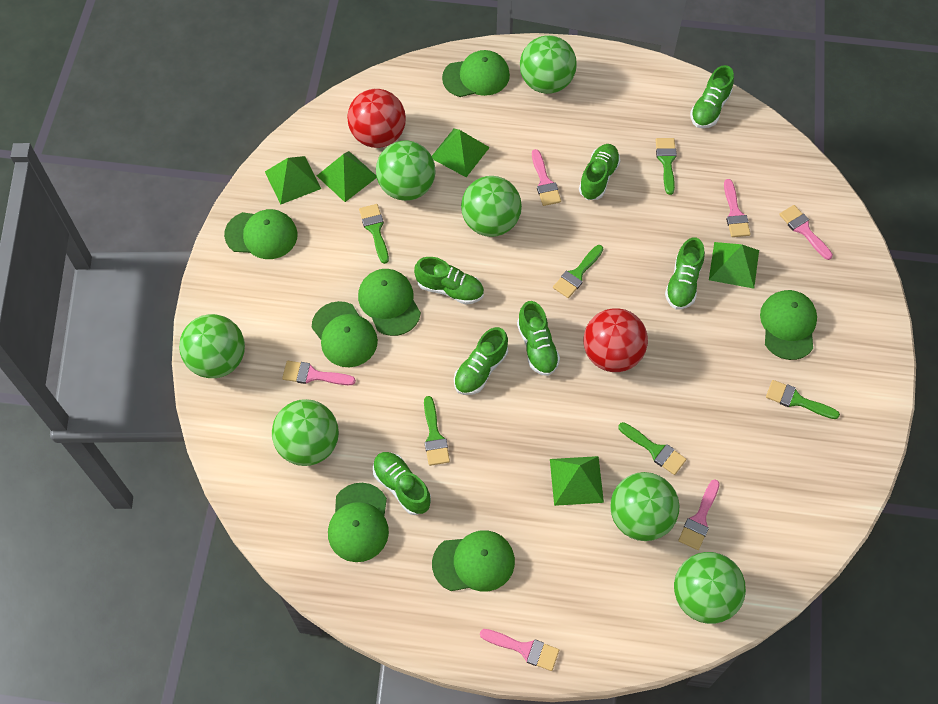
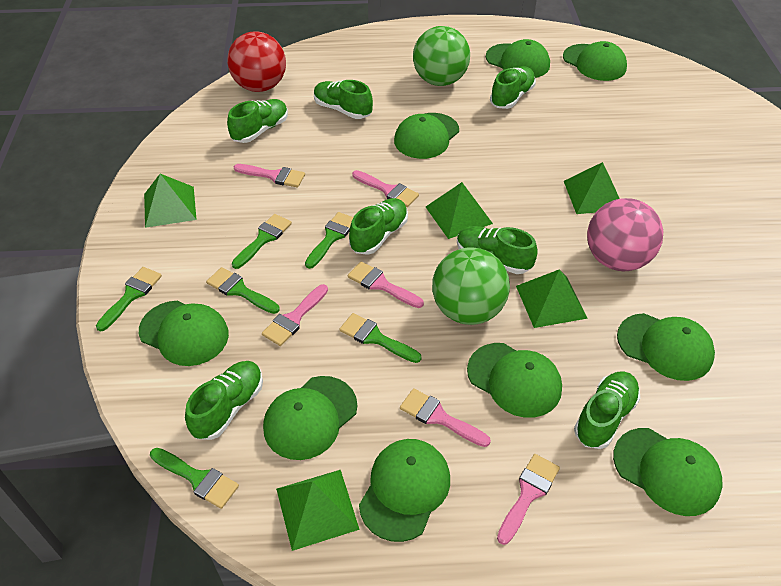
green ball: [179,314,245,378] [272,399,339,466] [376,141,435,201] [461,176,522,237] [520,35,577,94] [610,472,680,541] [674,552,746,624] = 7 -> [413,26,470,86] [432,247,510,325] = 2
green cap: [224,209,298,259] [312,301,378,367] [328,483,389,562] [358,269,421,336] [432,530,515,592] [442,50,510,97] [760,290,817,360] = 7 -> [139,300,229,366] [263,376,357,460] [359,439,450,542] [394,113,459,159] [467,343,562,418] [486,39,550,78] [563,41,627,81] [613,428,723,516] [617,313,715,381] = 9
pink ball: none = 0 -> [587,198,663,271] = 1
red ball: [347,89,406,148] [584,308,648,372] = 2 -> [227,31,286,92] = 1

